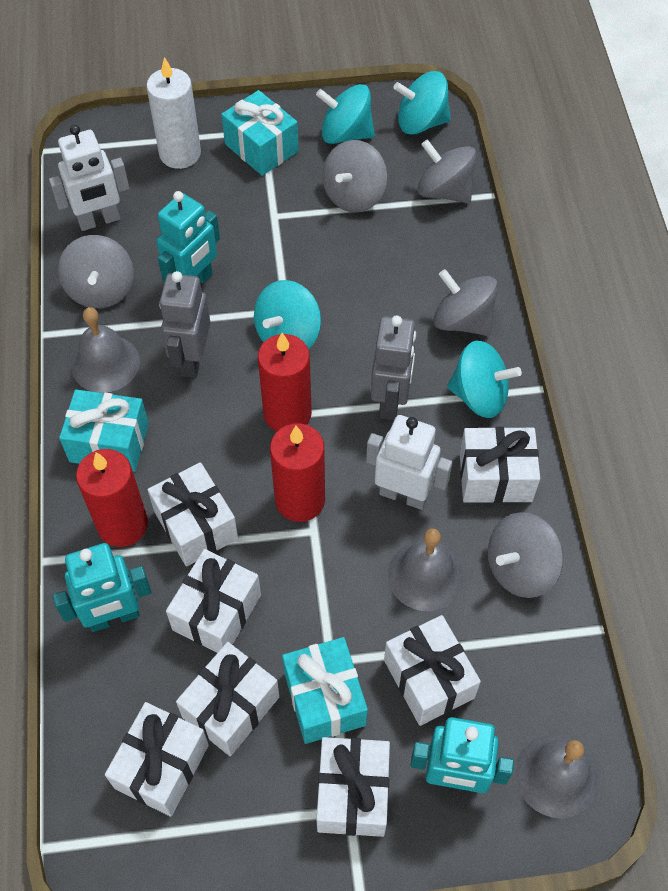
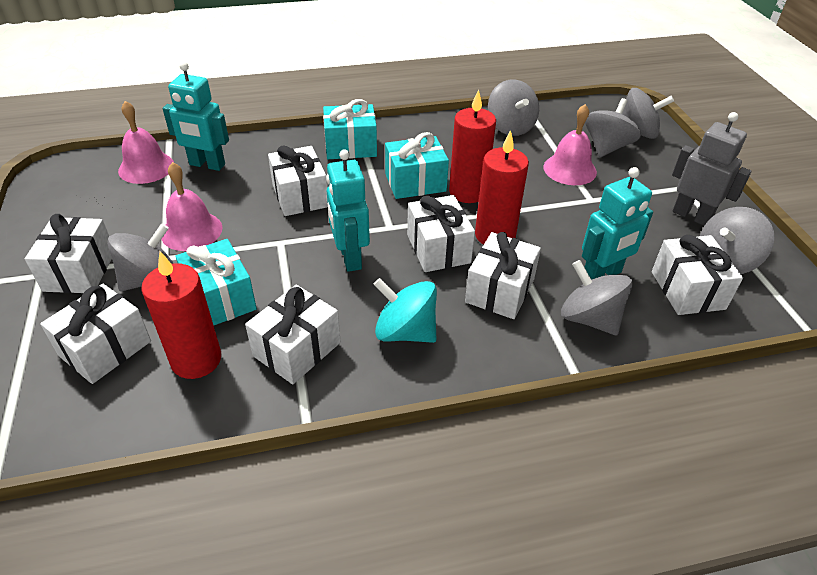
grey bell: [71,307,140,393] [388,528,463,611] [515,735,598,818] = 3 -> none = 0
grey robot: [159,271,210,378] [371,315,416,420] = 2 -> [672,112,751,226] = 1
grey spinning top: [58,235,134,308] [322,140,387,212] [418,139,477,203] [434,269,498,336] [488,512,563,598] = 5 -> [107,223,174,291] [488,80,539,136] [561,260,633,335] [585,98,641,157] [622,88,674,139] [700,207,775,274] = 6
pink bell: none = 0 -> [118,101,174,184] [161,162,223,251] [544,104,597,185] = 3
turquoise spinning top: [254,280,321,349] [316,84,375,144] [393,71,451,135] [447,340,522,418] = 4 -> [374,278,437,343] = 1
white candle: [146,57,201,169] = 1 -> none = 0
white robot: [49,125,129,231] [366,415,453,510] = 2 -> none = 0

